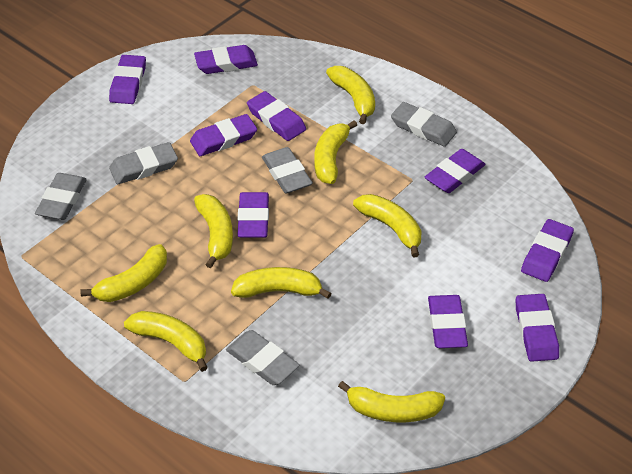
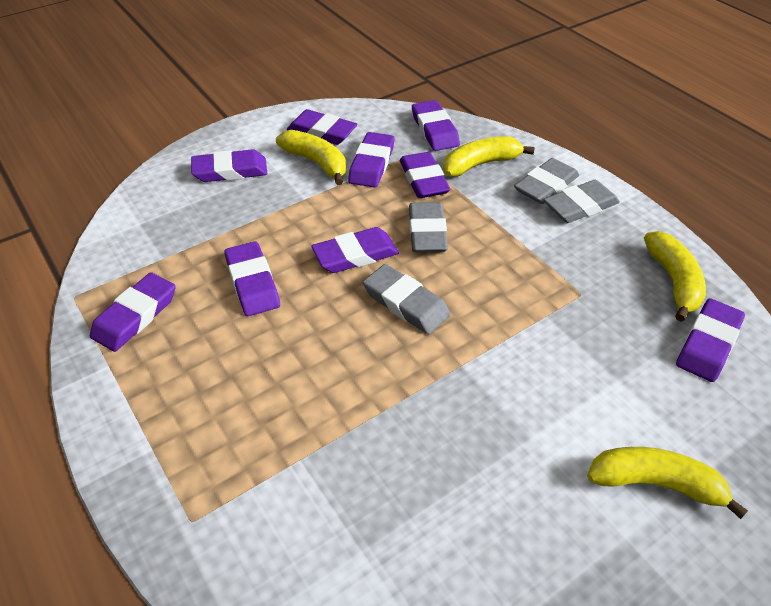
grey eraser: [35,173,87,220] [109,142,178,184] [226,330,300,385] [262,147,313,194] [391,102,457,147] = 5 -> [363,264,451,334] [409,202,448,252] [514,158,579,204] [543,180,620,223] = 4
yellow banana: [80,244,167,302] [124,311,208,372] [194,194,233,268] [231,267,332,299] [314,120,357,184] [326,66,375,124] [338,381,445,422] [353,194,421,258] = 8 -> [276,130,346,185] [443,136,535,177] [587,447,748,519] [644,231,706,322] = 4

